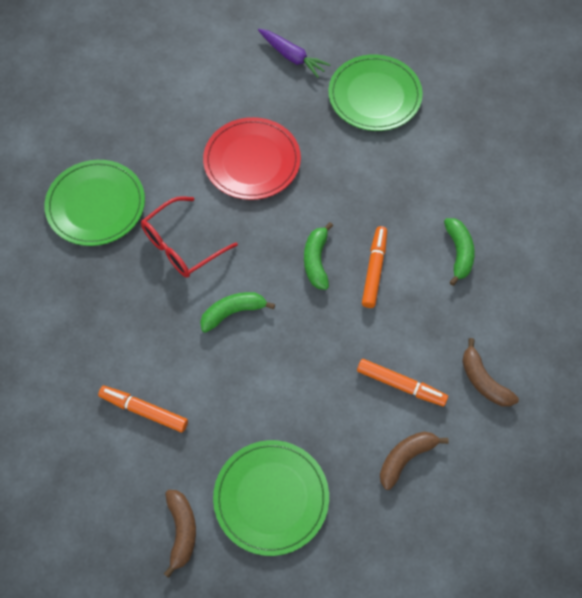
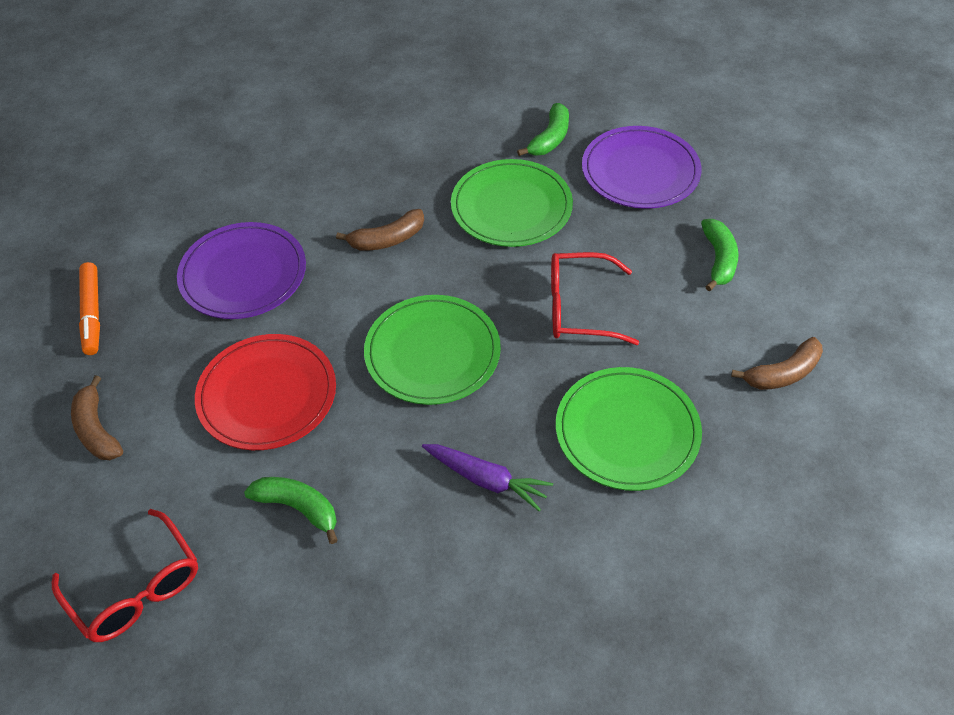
orange marker: [98,386,188,433] [357,359,448,406] [362,226,387,308] = 3 -> [79,262,100,355] = 1
purple plate: none = 0 -> [177,222,306,319] [582,126,702,209] = 2
red glasses: [141,196,238,278] = 1 -> [52,509,198,642] [551,252,639,345] = 2

